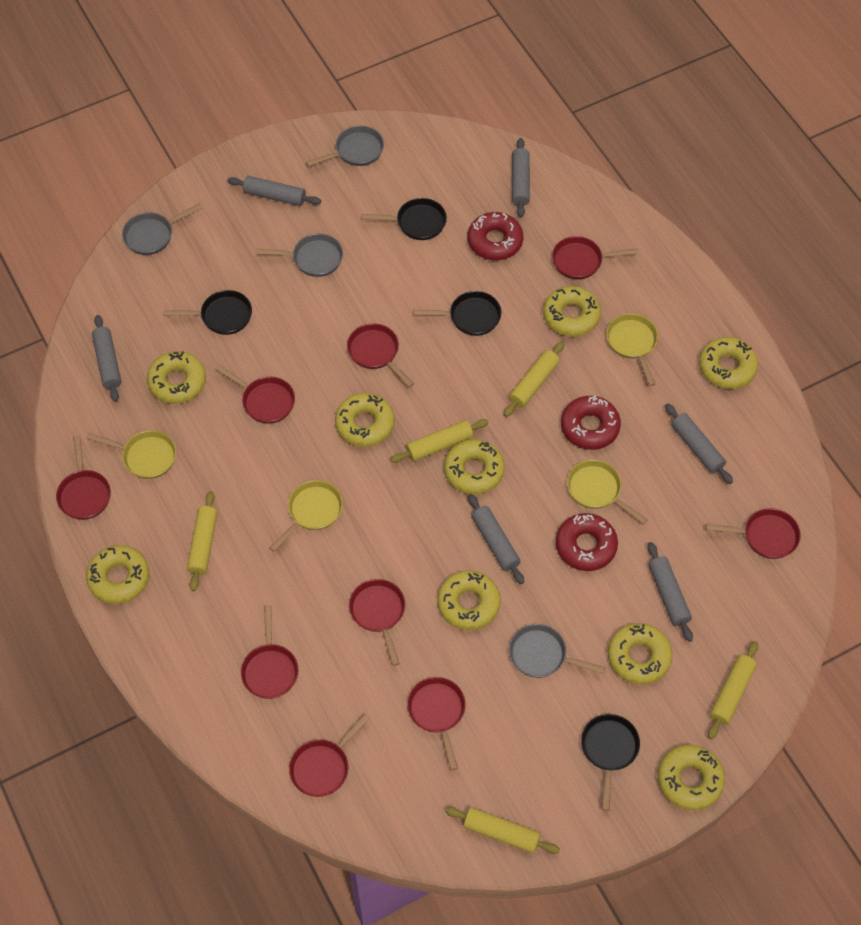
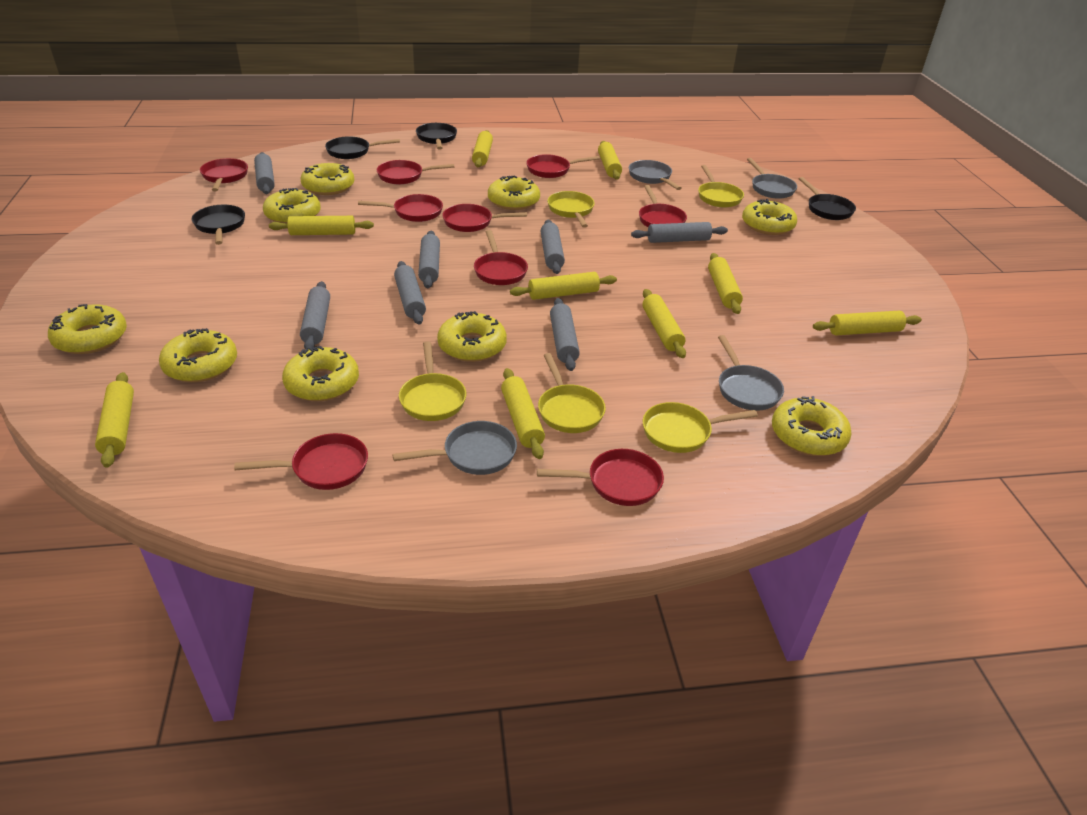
grey rolling pin: [92,315,121,402] [227,176,321,206] [468,494,524,584] [512,138,530,217] [648,542,693,642] [665,403,733,484] = 6 -> [254,152,275,194] [300,281,330,350] [394,261,426,325] [418,231,440,288] [541,220,565,274] [550,298,580,371] [631,222,728,243] = 7
red donut: [468,212,523,260] [556,513,618,571] [561,396,621,450] = 3 -> none = 0
yellow pan: [87,430,176,479] [269,480,343,552] [567,460,648,524] [606,313,658,386] = 4 -> [399,341,466,421] [538,353,606,433] [547,191,595,228] [643,402,758,453] [698,165,744,207] = 5
yellow rolling pin: [187,491,217,591] [390,419,488,463] [445,807,560,854] [504,341,565,417] [708,641,758,739] = 5 -> [95,372,134,468] [269,216,374,235] [472,130,493,167] [501,368,545,459] [510,272,617,300] [598,141,622,180] [643,289,686,358] [708,253,743,314] [813,310,922,336] = 9

